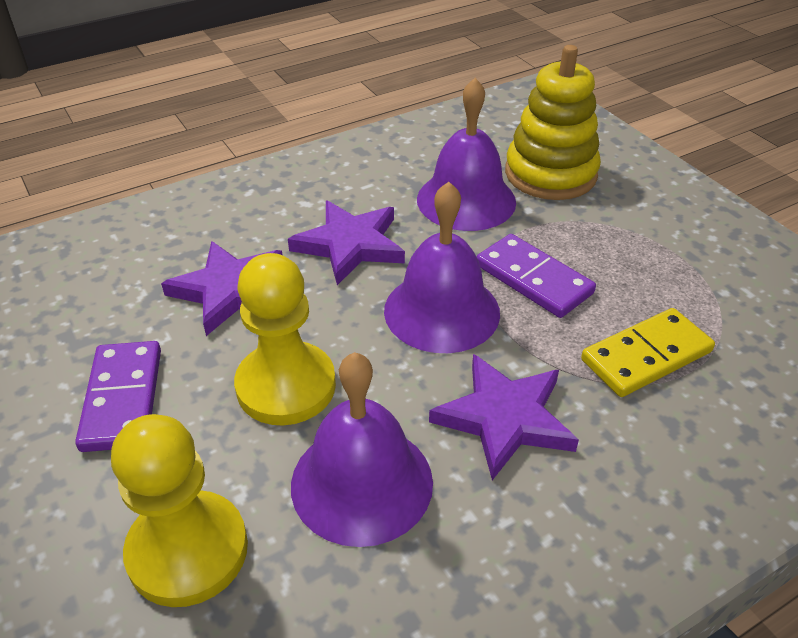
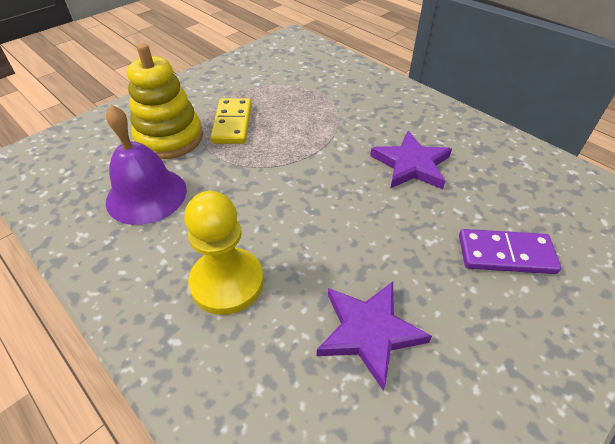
purple bell: [291,352,433,547] [384,182,500,353] [417,78,516,231] = 3 -> [106,105,187,225] = 1
purple domino: [75,341,161,452] [477,234,596,318] = 2 -> [459,229,561,274] = 1
purple star: [161,241,282,336] [288,201,405,285] [429,354,579,480] = 3 -> [317,282,432,391] [370,131,452,189] = 2
yellow pawn: [111,414,248,607] [234,253,336,426] = 2 -> [184,191,264,315] = 1

